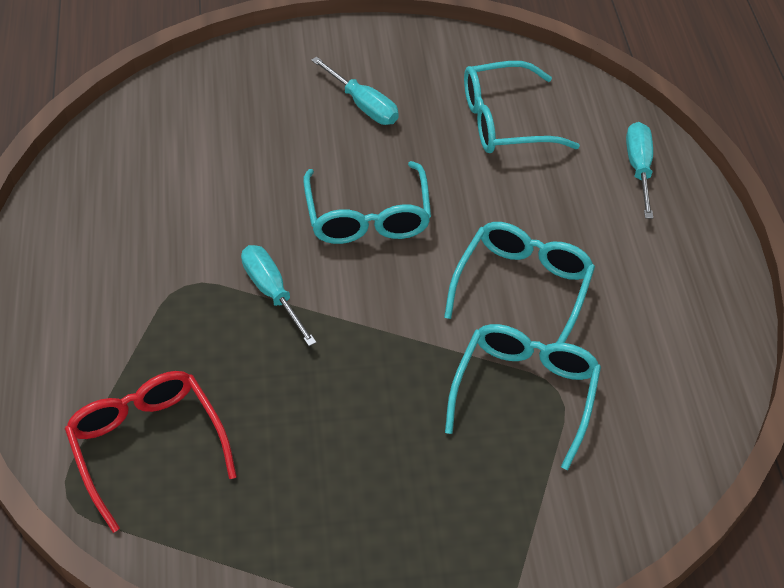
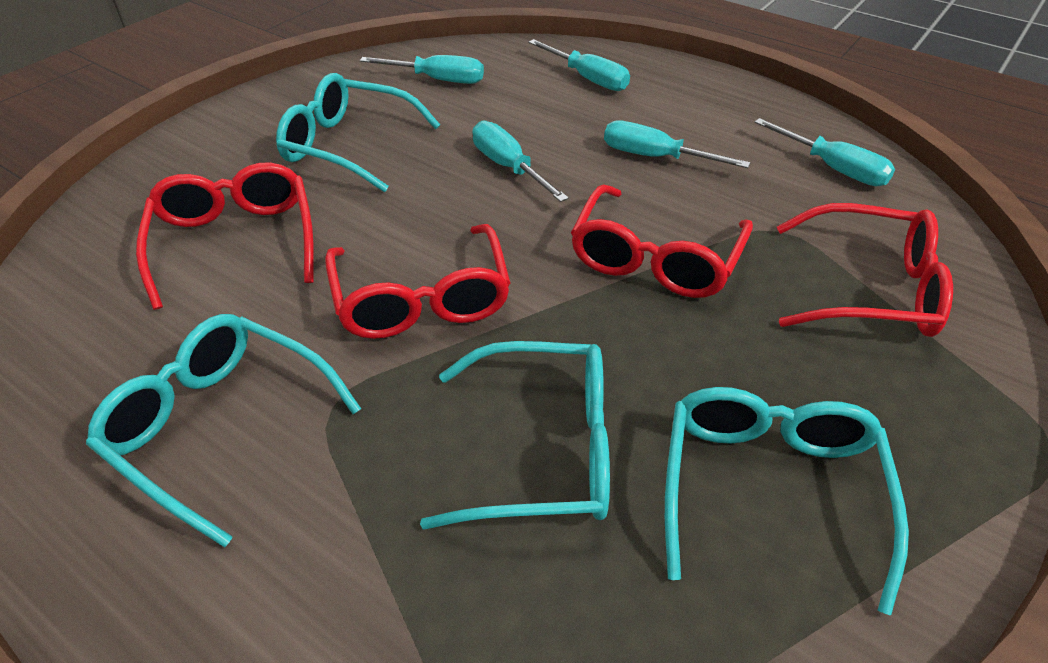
red glasses: [65,371,237,533] = 1 -> [136,162,314,310] [325,224,511,339] [571,184,753,298] [777,203,953,337] = 4
turquoise screwdriver: [241,245,317,346] [311,57,399,125] [626,122,653,219] = 3 -> [360,55,484,84] [472,121,569,202] [528,39,630,91] [604,120,750,168] [754,118,895,186] = 5

